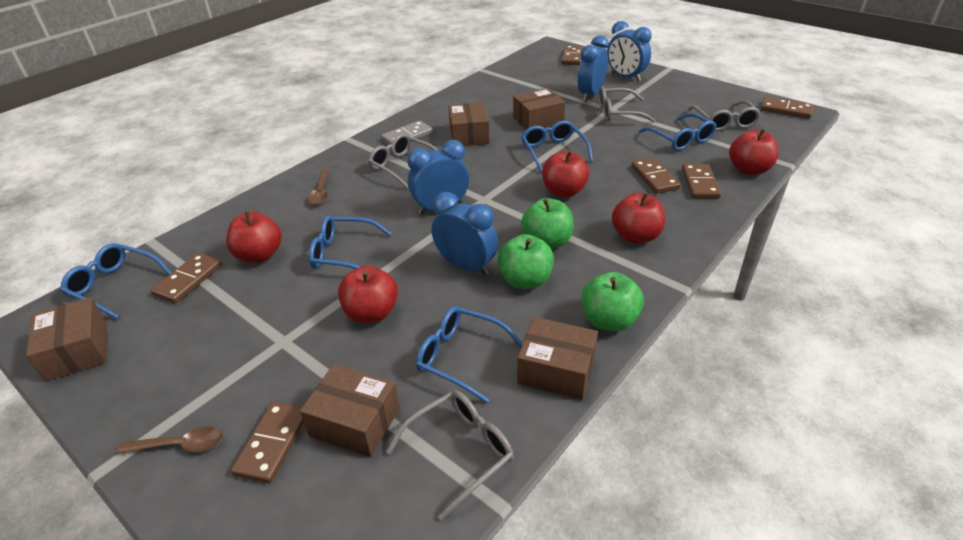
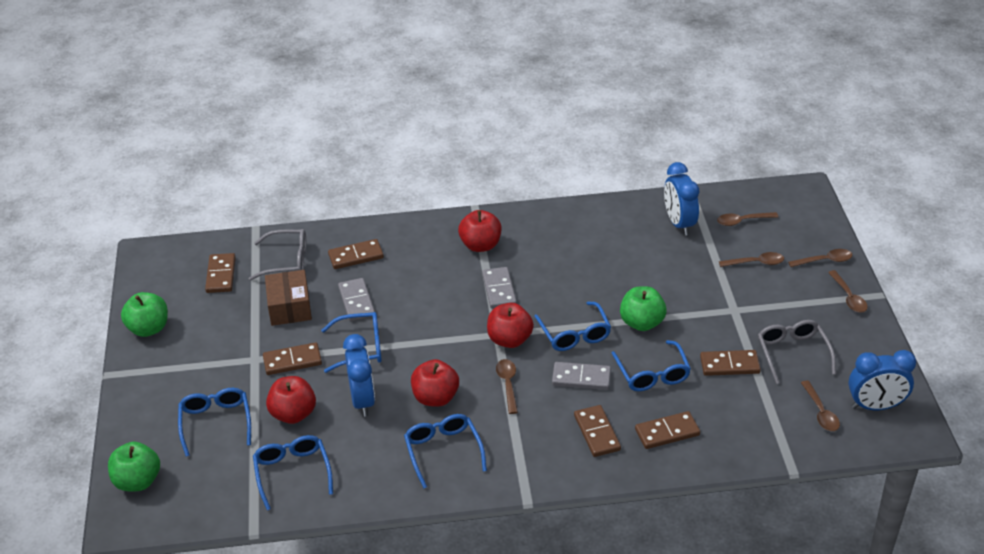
blue clock: [407,140,469,215] [432,192,498,275] [578,35,609,102] [607,21,652,81] = 4 -> [343,334,375,417] [664,162,699,235] [848,350,916,410] = 3
blue glasses: [60,243,172,319] [309,215,391,269] [416,306,523,403] [521,121,593,172] [639,113,717,151] = 5 -> [178,388,251,457] [253,435,333,510] [321,312,382,373] [404,414,487,489] [534,301,611,351] [611,340,691,391] = 6
brown box: [26,297,107,381] [300,364,400,457] [449,102,490,146] [513,88,565,130] [517,317,598,400] = 5 -> [265,270,312,326] = 1
brown spoon: [116,426,223,454] [308,170,330,205] = 2 -> [496,359,518,414] [717,212,778,226] [719,252,784,267] [788,249,853,267] [801,380,840,431] [828,270,867,313] = 6
grey domino: [381,120,433,145] = 1 -> [338,278,375,321] [482,267,517,309] [552,362,611,390] = 3
grey glasses: [368,134,438,189] [386,391,514,520] [598,86,656,123] [687,100,761,131] = 4 -> [249,229,306,281] [758,320,836,384] = 2
red apple: [226,211,282,263] [338,266,398,323] [542,151,589,198] [612,193,665,244] [729,129,778,175] = 5 -> [266,376,316,424] [411,359,459,407] [458,210,502,252] [487,303,534,348] = 4

